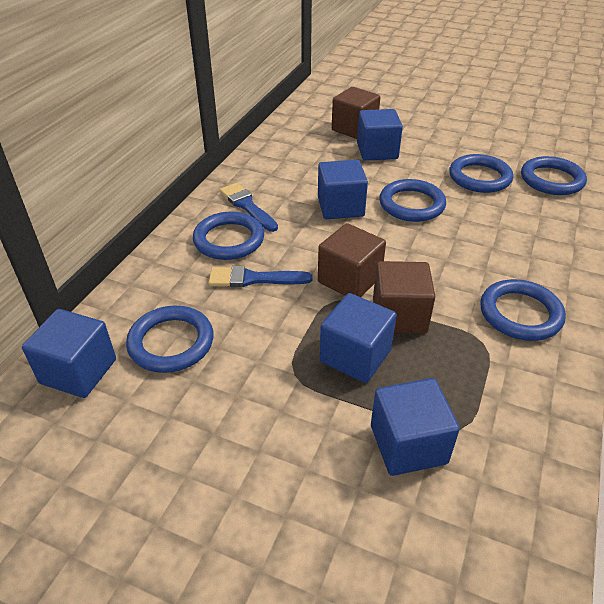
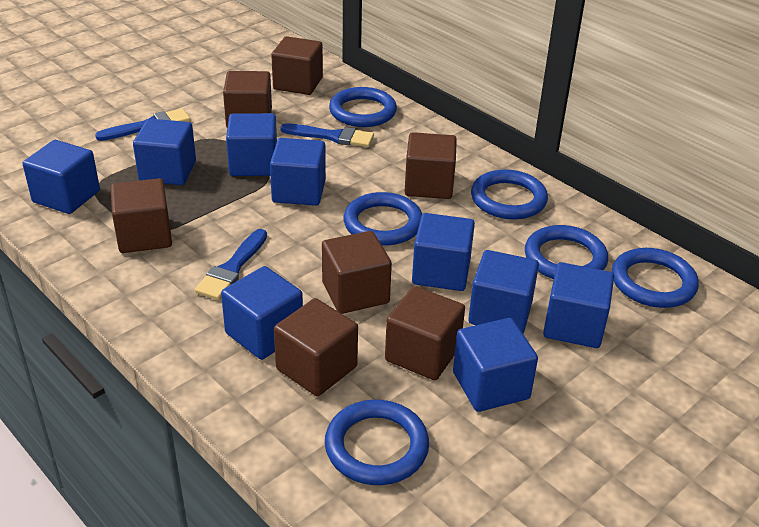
blue brush: [209,266,312,287] [220,183,278,232] = 2 -> [95,108,190,141] [195,229,267,300] [280,123,374,147] = 3
blue cube: [22,309,116,398] [318,160,368,219] [320,293,397,383] [357,109,403,161] [371,378,460,476] = 5 -> [23,140,100,214] [133,119,196,185] [221,266,303,360] [226,113,277,176] [270,138,326,206] [412,213,475,291] [453,318,538,412] [468,250,539,333] [543,262,614,348] = 9
brown cube: [318,223,386,297] [332,87,380,139] [373,261,435,333] = 3 -> [110,178,172,253] [223,71,272,127] [271,36,323,95] [274,298,358,396] [322,231,392,314] [385,286,465,380] [405,132,457,199] = 7

